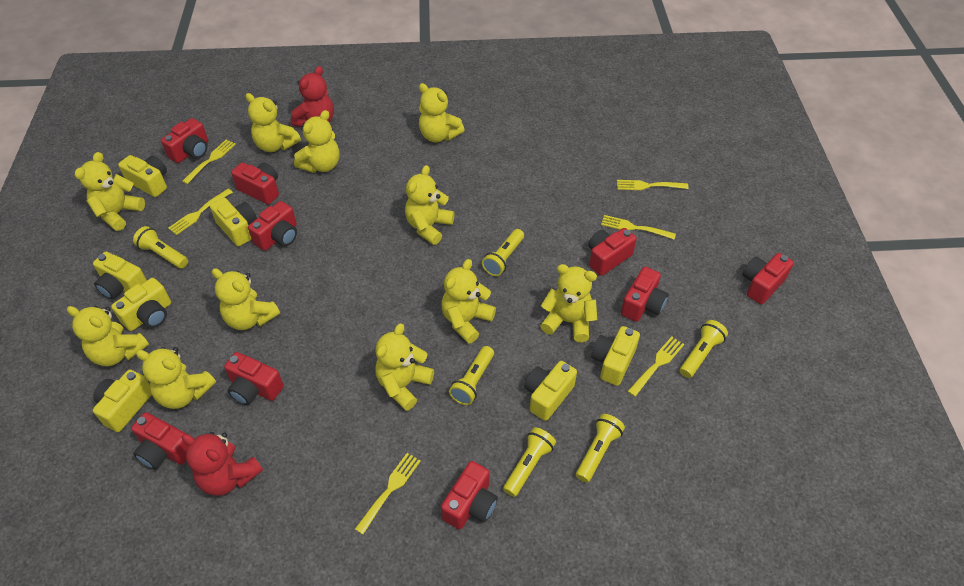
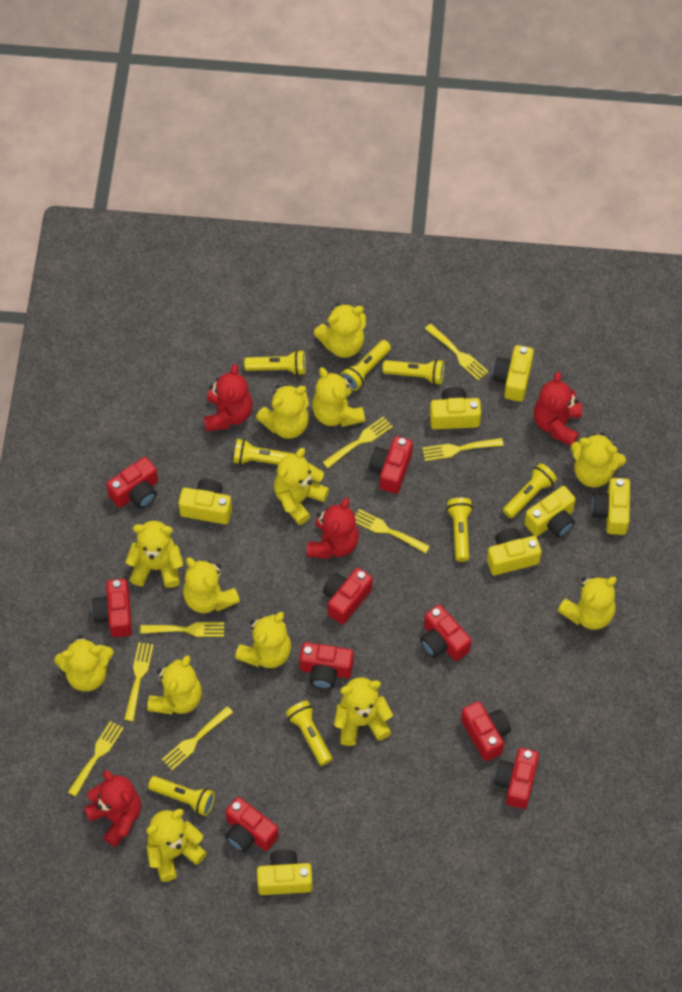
red teddy bear: [182,432,263,496] [291,66,334,128] = 2 -> [84,770,141,847] [204,364,252,431] [307,497,359,559] [534,372,582,446] = 4
yellow flashlight: [133,226,188,269] [449,346,494,405] [482,229,524,276] [503,427,556,497] [576,414,625,483] [680,320,728,378] = 6 -> [148,776,215,816] [233,439,294,465] [244,350,306,376] [286,701,332,766] [341,340,391,391] [383,359,444,385] [446,498,473,562] [503,463,557,518] = 8
yellow fork: [168,189,233,235] [182,140,236,184] [355,453,421,534] [601,215,676,239] [617,180,688,190] [628,336,684,397] = 6 -> [68,721,124,797] [124,642,154,721] [140,622,224,637] [162,706,233,770] [323,416,393,468] [355,509,430,553] [422,438,504,461] [425,324,489,381] = 8
yellow teddy bear: [67,306,149,366] [75,152,145,231] [136,347,216,409] [212,268,280,330] [245,93,301,152] [294,110,339,173] [375,323,434,411] [405,165,455,245] [419,83,464,142] [441,259,496,344] [540,264,597,342] = 11 -> [54,635,114,691] [125,521,184,588] [146,809,207,882] [147,655,202,715] [183,557,240,613] [235,612,291,668] [256,384,309,439] [274,448,329,525] [312,367,365,427] [314,303,366,358] [334,677,393,746] [558,576,617,630] [570,432,626,488] = 13

